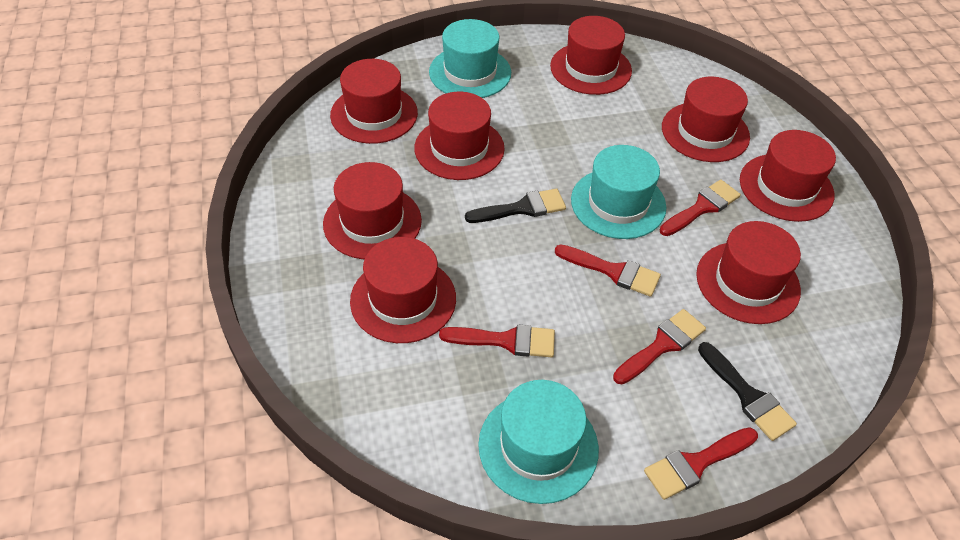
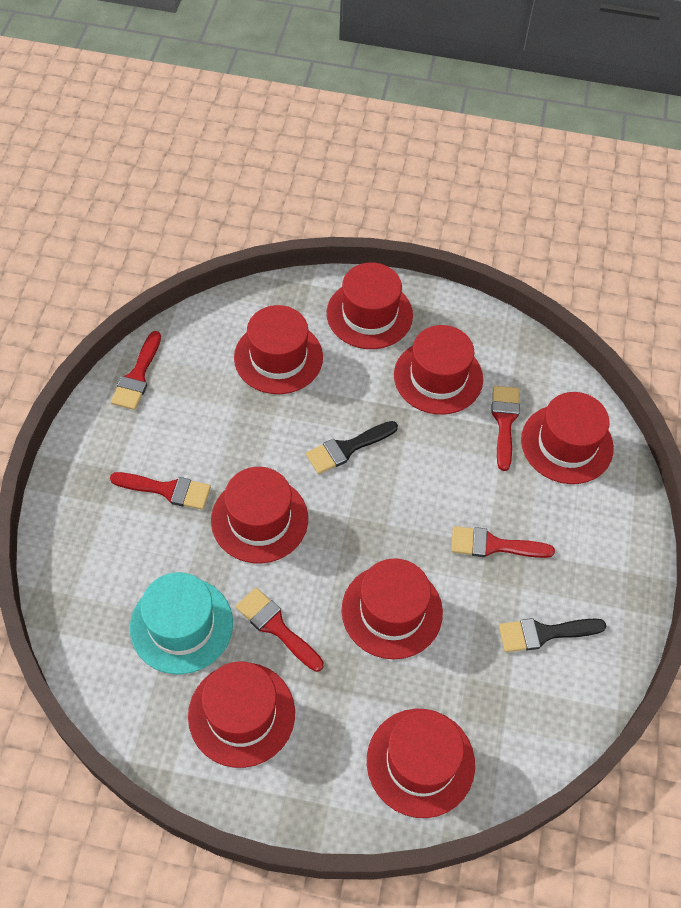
turquoise hat: [429,19,511,98] [478,380,599,504] [571,145,667,239] = 3 -> [130,572,233,674] = 1

